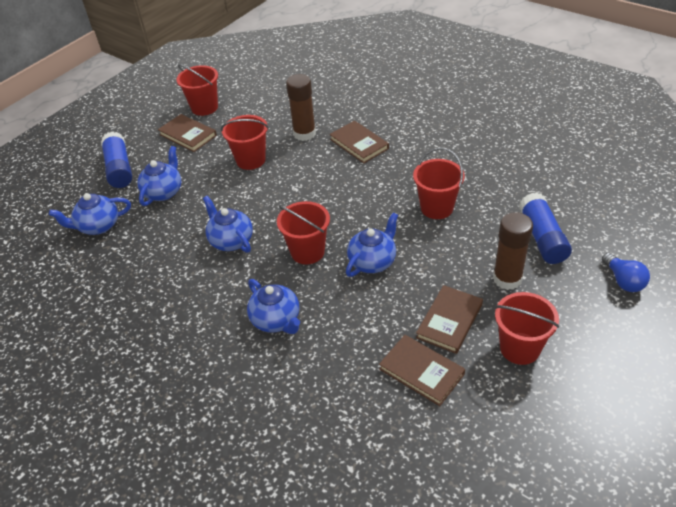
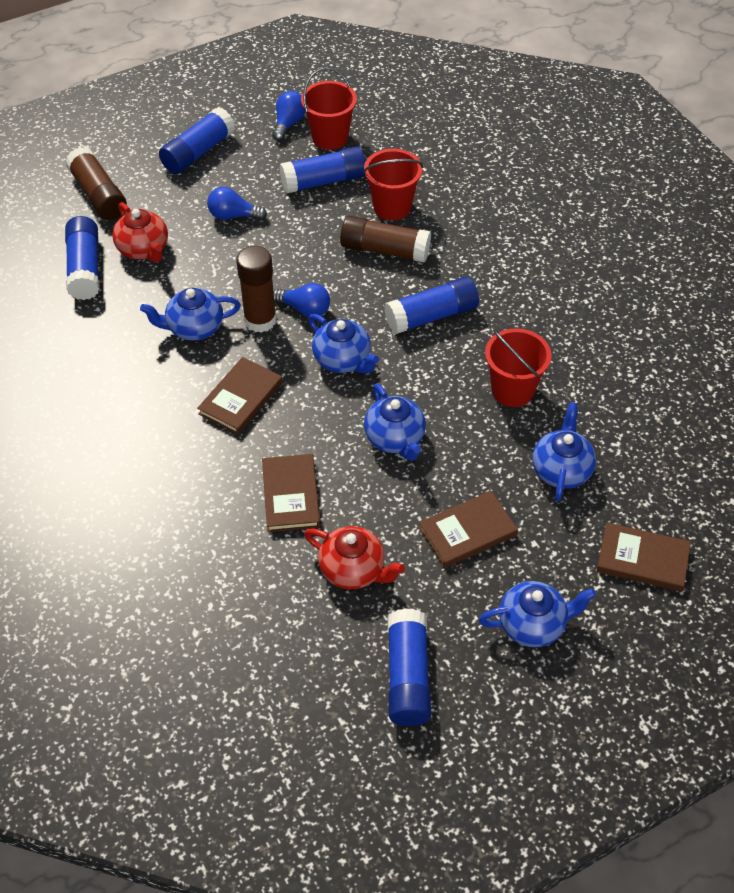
blue glue stick: [101,131,132,188] [519,192,572,264] = 2 -> [65,216,100,300] [159,107,235,174] [279,147,366,194] [384,277,479,334] [388,608,431,726] = 5
blue light bulb: [602,253,650,292] = 1 -> [207,187,267,220] [272,91,306,141] [273,283,330,318] = 3
brown glue stick: [286,74,316,141] [493,212,533,290] = 2 -> [65,147,127,220] [236,246,277,333] [340,216,431,262] = 3
red bucket: [176,64,218,116] [221,115,269,170] [277,201,330,264] [413,148,465,219] [495,292,559,365] = 5 -> [301,68,357,150] [363,149,423,220] [485,328,551,407] = 3
red teapot: none = 0 -> [112,202,168,262] [304,526,405,589] = 2

